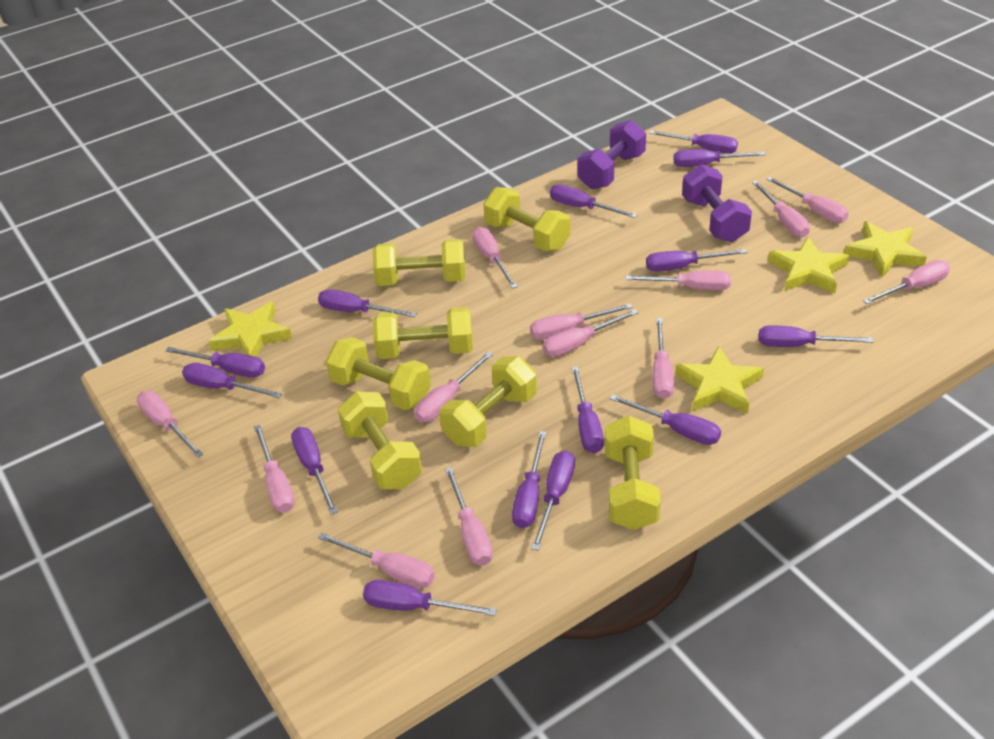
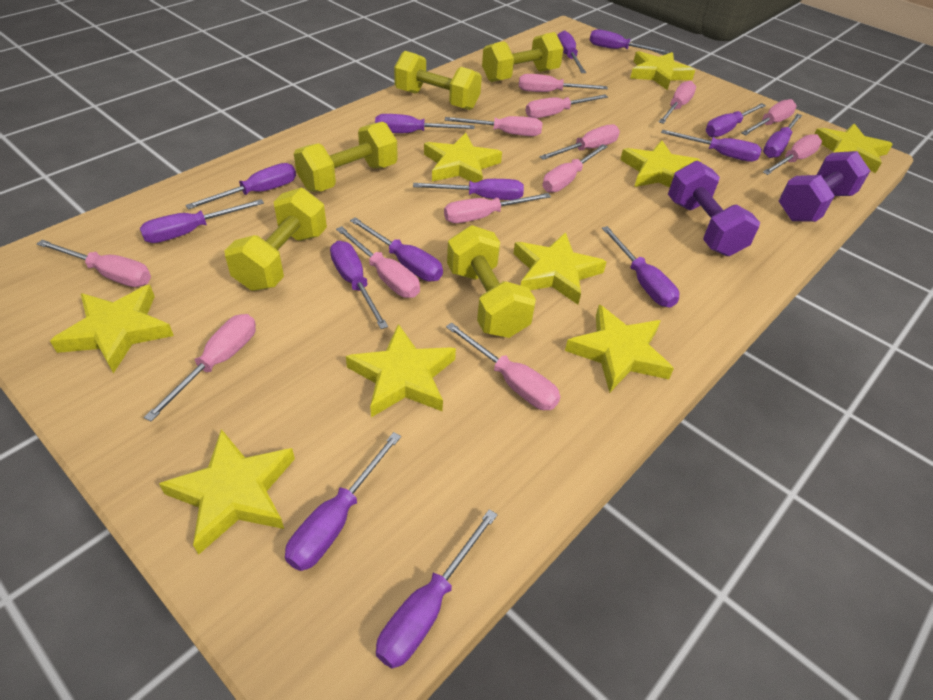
yellow dumbbell: [326,337,431,410] [338,392,422,489] [373,239,466,286] [373,307,473,359] [439,357,537,447] [483,187,570,251] [605,416,661,530] = 7 -> [224,188,327,291] [294,122,398,192] [394,51,482,110] [447,225,536,338] [482,32,564,82] = 5
yellow star: [208,301,292,357] [675,346,764,414] [768,237,849,293] [844,221,927,278] = 4 -> [50,285,174,374] [159,429,295,555] [346,324,456,417] [424,133,502,182] [513,232,606,305] [565,305,674,393] [620,140,701,188] [630,51,695,91] [815,124,893,173] = 9

